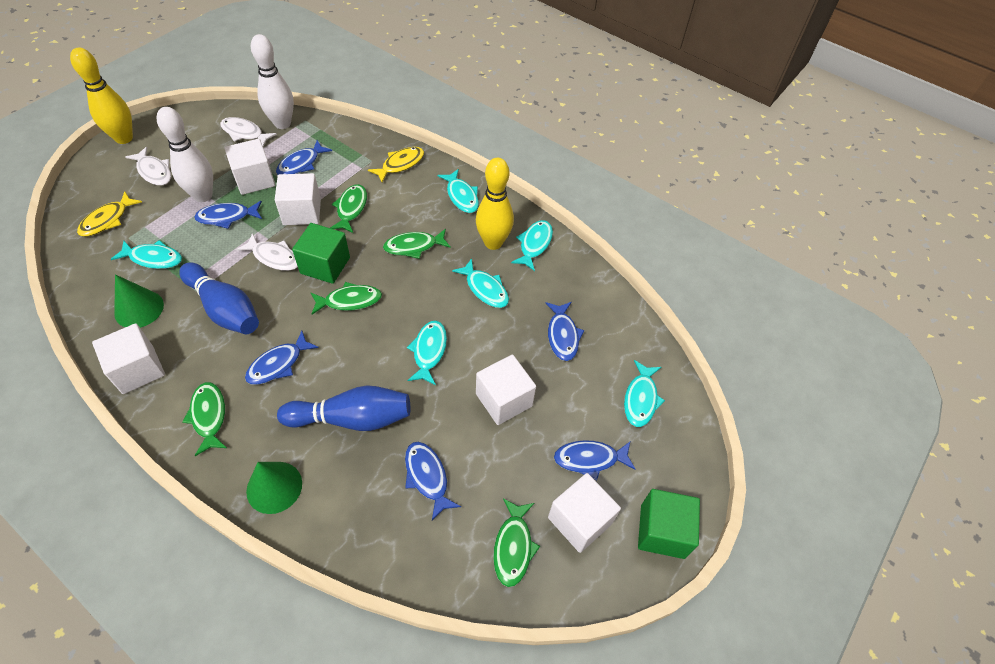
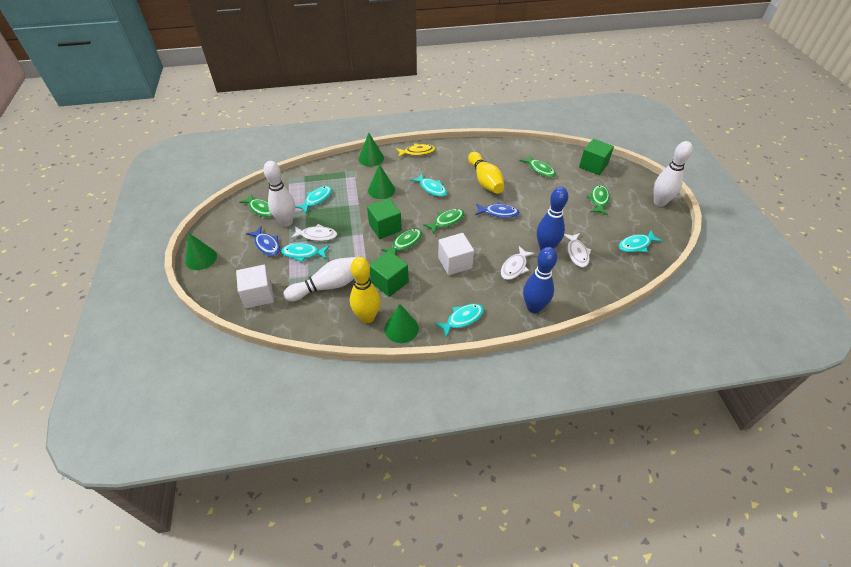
blue fish: [194,201,262,229] [245,331,319,385] [276,140,332,175] [405,442,461,521] [546,302,584,361] [554,440,636,481] = 6 -> [246,226,280,256] [475,202,520,218] = 2
green cone: [114,274,164,328] [246,462,302,514] = 2 -> [185,233,217,270] [359,133,384,167] [368,164,395,199] [384,304,419,343] = 4
green cube: [292,223,350,284] [638,489,700,559] = 2 -> [367,198,402,239] [369,251,409,297] [579,139,614,175] = 3
turquoise fish: [111,240,182,269] [407,321,447,385] [438,169,479,213] [452,258,509,308] [511,220,553,271] [624,360,665,427] = 6 -> [281,243,330,263] [295,186,332,213] [411,173,447,197] [435,304,484,337] [619,231,662,252] = 5
white bowling pin: [157,107,213,202] [251,34,294,129] = 2 -> [263,161,295,227] [283,257,357,301] [654,141,693,207] = 3
white cube: [92,323,165,394] [225,139,275,195] [275,173,321,225] [476,354,536,425] [548,473,621,553] = 5 -> [236,265,274,308] [438,233,474,275] = 2
yellow fish: [77,191,142,237] [368,147,424,182] = 2 -> [396,143,435,158] = 1

